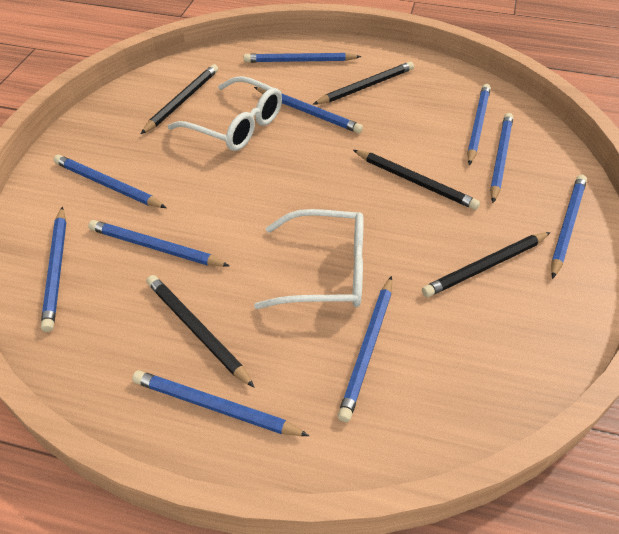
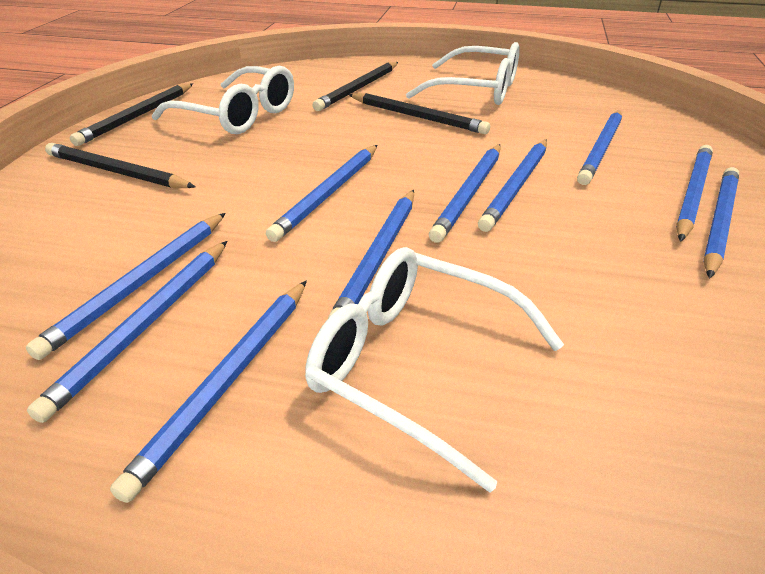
black pencil: [141,64,218,134] [146,275,255,388] [313,61,414,105] [353,150,480,210] [422,232,551,297] = 5 -> [45,143,196,188] [70,83,193,146] [312,62,398,111] [348,93,490,134] = 4
white glasses: [168,76,282,151] [254,209,364,309] = 2 -> [152,66,294,134] [305,247,564,493] [406,42,520,105] = 3

